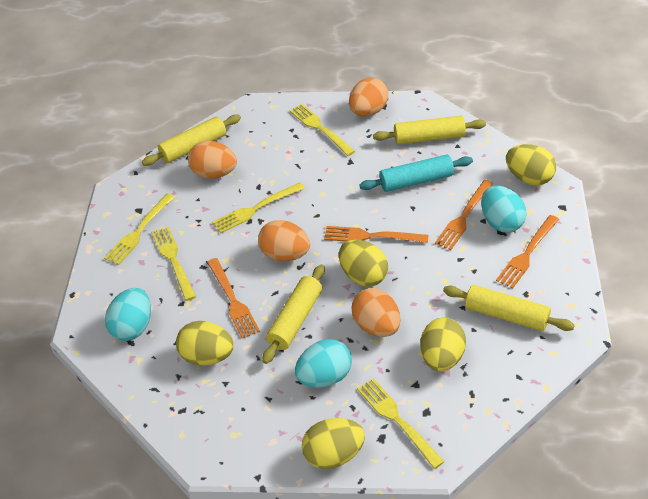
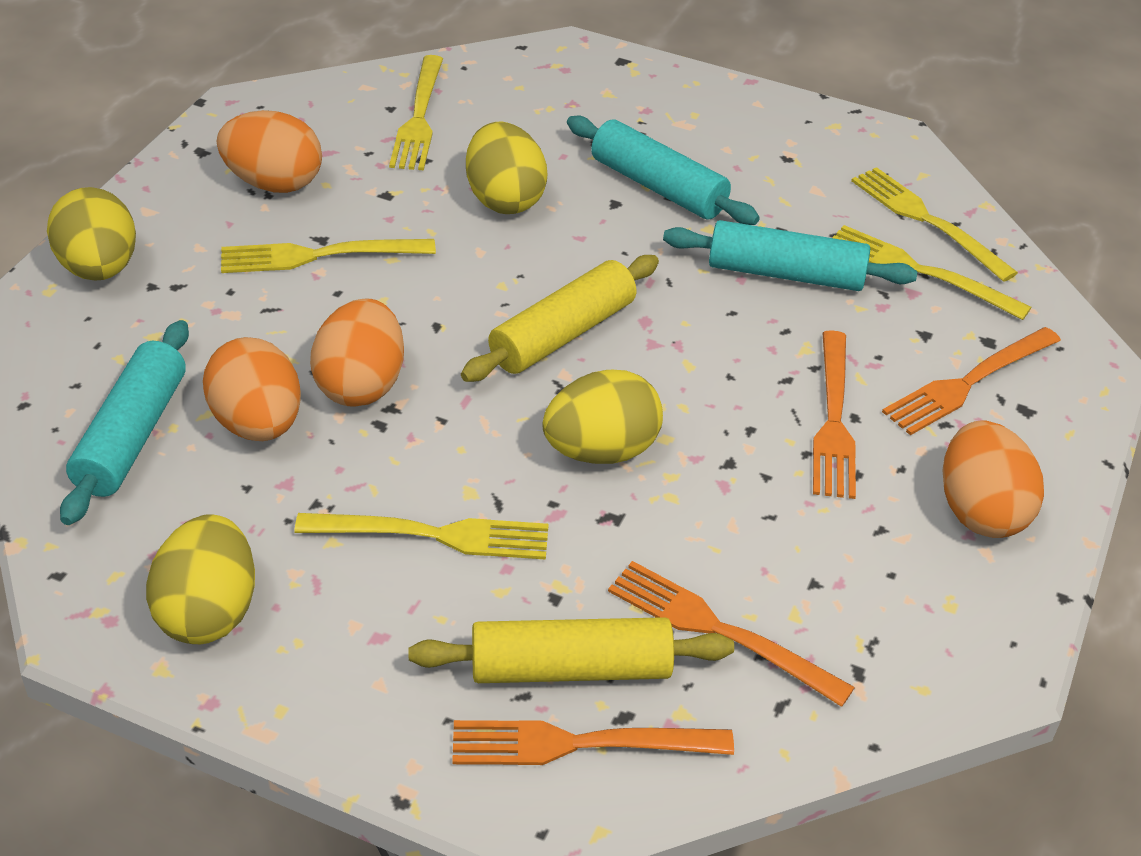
turquoise egg: [105,288,151,341] [295,339,352,388] [481,186,527,233] = 3 -> none = 0
turquoise rolling pin: [359,155,473,192] = 1 -> [60,320,189,525] [567,116,760,225] [663,220,918,291] = 3
yellow egg: [176,321,234,366] [302,418,365,469] [339,240,388,287] [420,318,466,372] [506,144,556,185] = 5 -> [47,187,136,280] [146,514,255,644] [466,122,547,214] [542,370,663,464] = 4
yellow rolling pin: [142,114,241,166] [262,264,325,364] [373,116,486,145] [443,285,575,331] = 4 -> [409,617,734,683] [461,255,659,382] = 2

